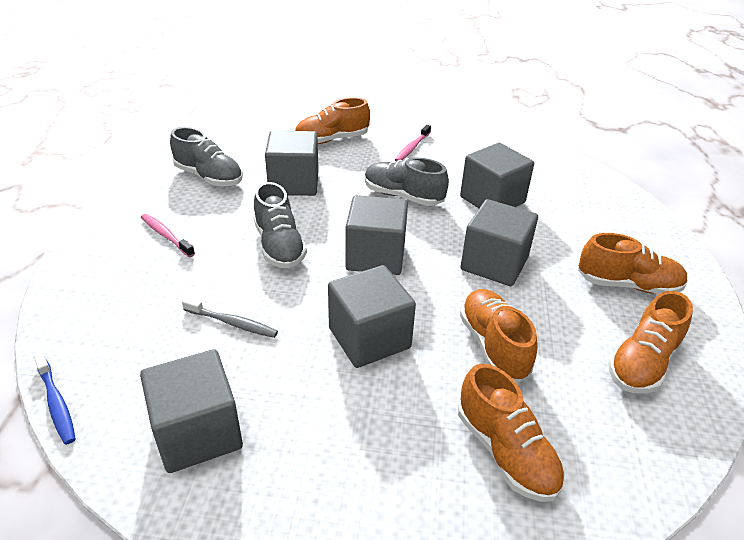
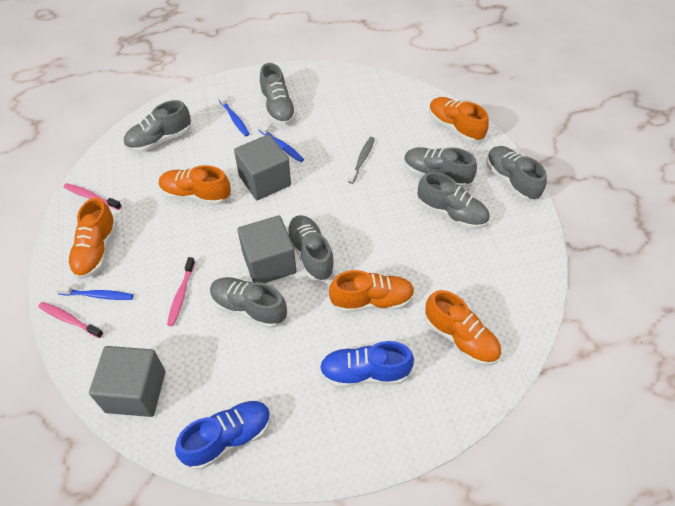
blue shoe: none = 0 -> [175,401,271,470] [320,341,414,388] = 2
blue toothbrush: [34,353,76,445] = 1 -> [55,285,133,300] [218,94,250,136] [258,123,304,162] = 3
grey cube: [140,349,243,473] [265,131,319,196] [328,265,416,368] [345,195,408,275] [460,143,534,208] [460,199,538,286] = 6 -> [89,346,165,417] [234,134,291,200] [237,216,296,283] = 3
grey shoe: [170,127,243,186] [254,182,307,268] [365,157,449,206] = 3 -> [124,100,191,152] [210,277,287,328] [260,63,297,125] [287,215,335,281] [404,147,477,188] [418,172,490,229] [486,146,547,201] = 7
pink toothbrush: [141,214,195,257] [395,125,431,162] = 2 -> [38,302,103,338] [63,183,122,210] [167,257,195,326] = 3

